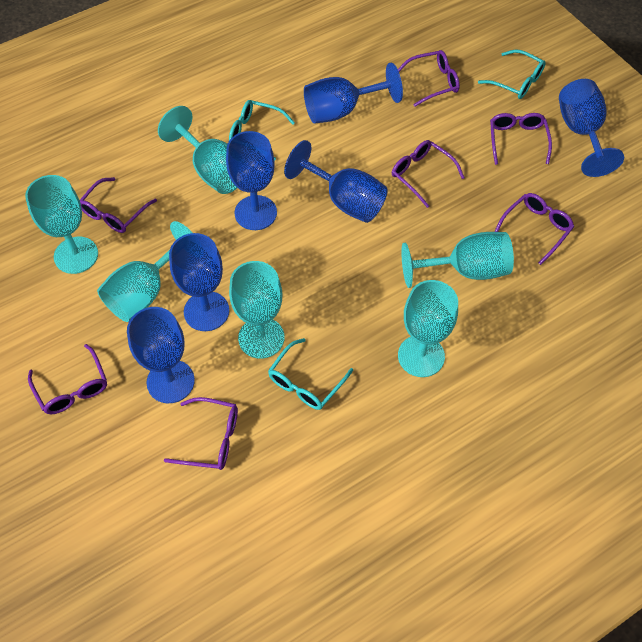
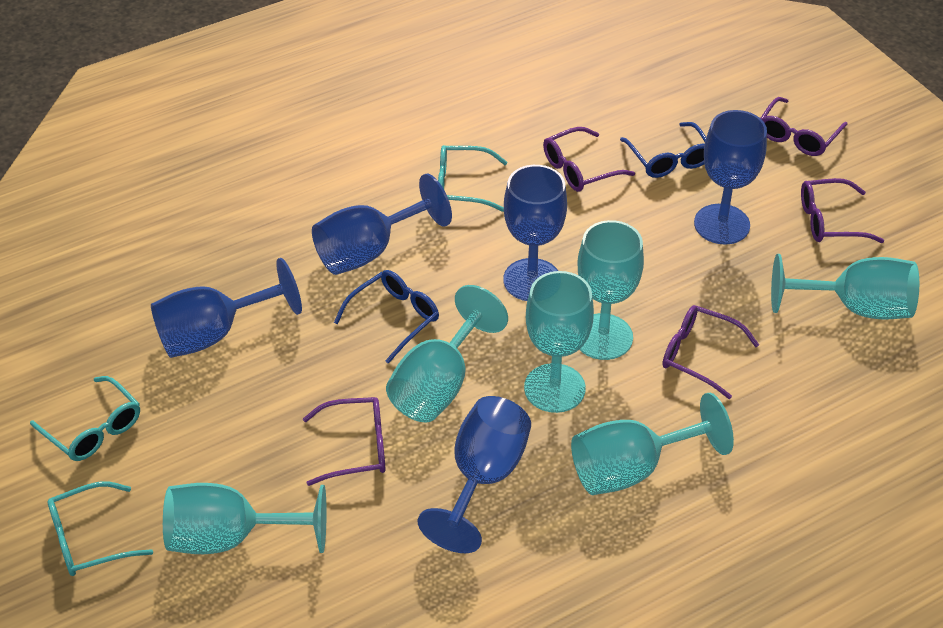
blue glasses: none = 0 -> [334,270,439,364] [620,122,706,178] = 2
blue goblet: [127,307,195,403] [169,233,229,331] [226,131,277,230] [284,140,388,223] [304,63,403,124] [559,79,624,177] = 6 -> [151,258,302,358] [312,174,452,275] [418,396,531,553] [503,165,567,301] [694,110,767,245] = 5
purple glasses: [28,344,107,414] [80,177,157,233] [164,397,238,470] [392,140,465,208] [398,50,460,107] [490,113,552,165] [494,193,574,265] = 7 -> [303,397,386,486] [543,127,635,192] [662,305,759,399] [760,97,848,156] [801,178,884,243] = 5

